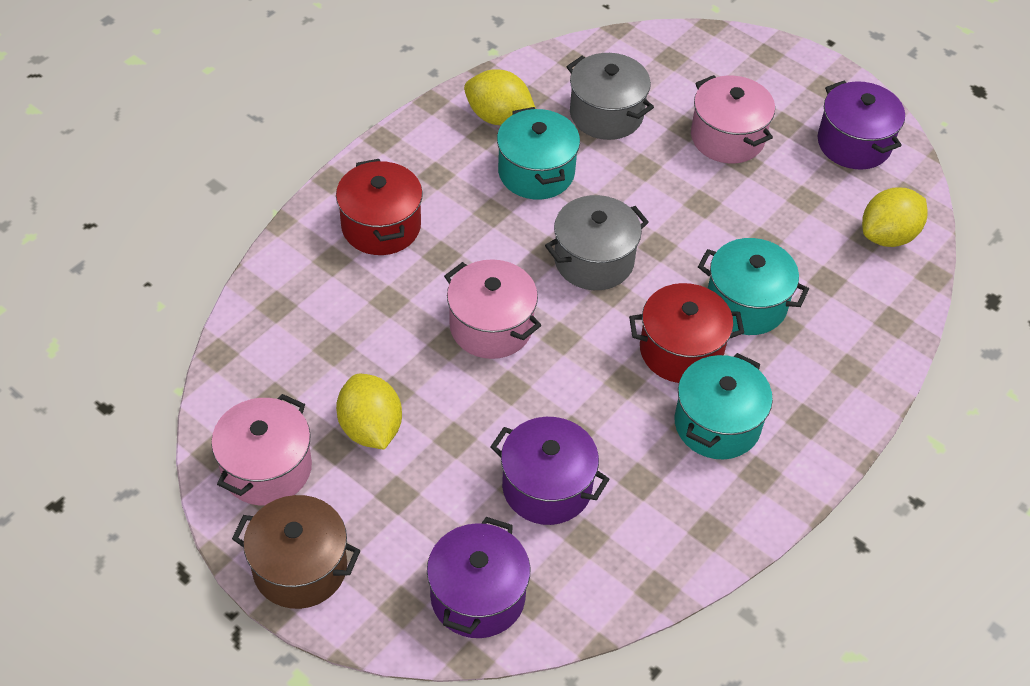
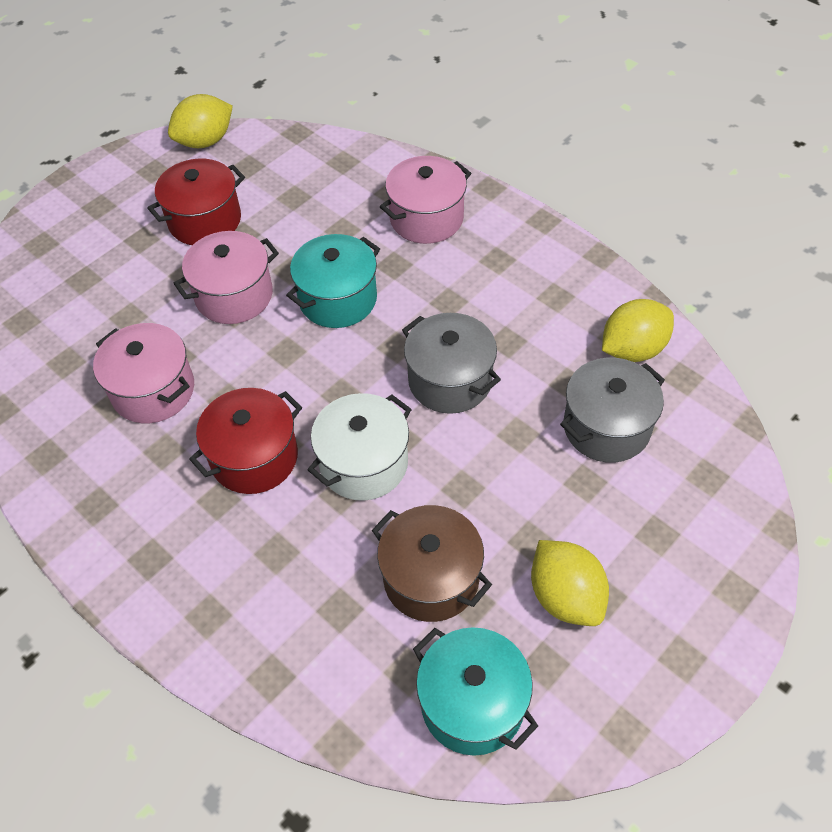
purple pot: [427,517,530,638] [490,417,609,525] [818,81,905,170] = 3 -> none = 0
turquoise pot: [497,107,580,200] [675,353,773,459] [698,238,809,335] = 3 -> [286,234,380,328] [413,627,538,756] = 2
white pot: none = 0 -> [308,393,412,501] = 1

